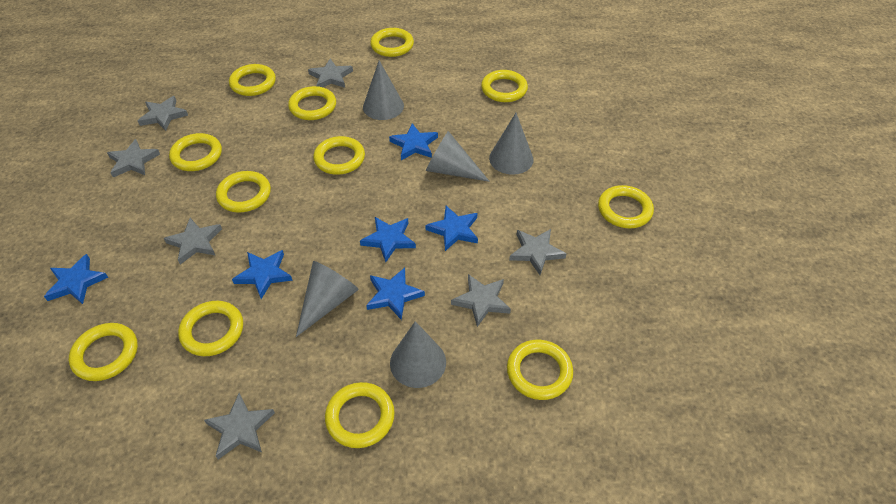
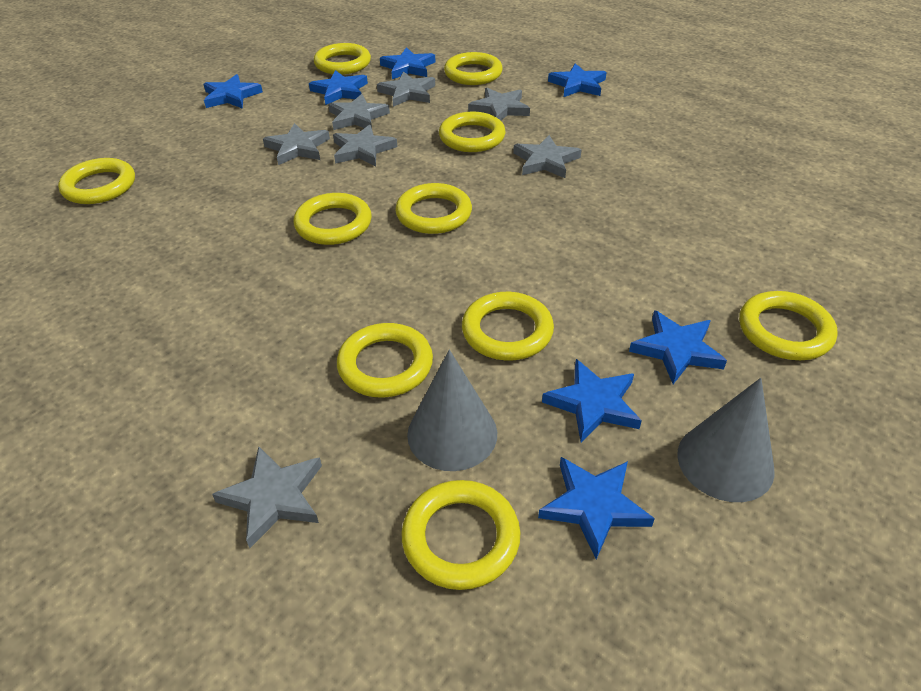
blue star: [44,254,108,304] [232,250,292,299] [360,217,416,262] [366,267,425,320] [389,123,438,160] [425,206,478,251] = 6 -> [204,74,263,109] [309,70,368,105] [380,47,435,79] [538,457,655,559] [542,359,642,442] [548,63,607,97] [629,310,727,384] = 7
grey cone: [296,261,359,337] [363,60,404,120] [390,321,446,388] [426,131,490,182] [489,113,533,175] = 5 -> [407,350,497,471] [677,378,775,502] = 2
yellow ring: [69,323,138,381] [169,133,222,171] [178,301,243,356] [216,171,271,213] [229,64,276,96] [288,86,336,120] [313,136,365,175] [325,382,395,448] [370,28,414,57] [481,70,528,102] [507,340,573,400] [598,185,654,228] = 12 -> [58,158,135,204] [293,193,372,245] [314,43,371,75] [337,323,433,398] [395,183,472,234] [402,480,520,590] [439,112,506,152] [444,52,503,85] [462,292,554,360] [739,291,838,360] = 10

